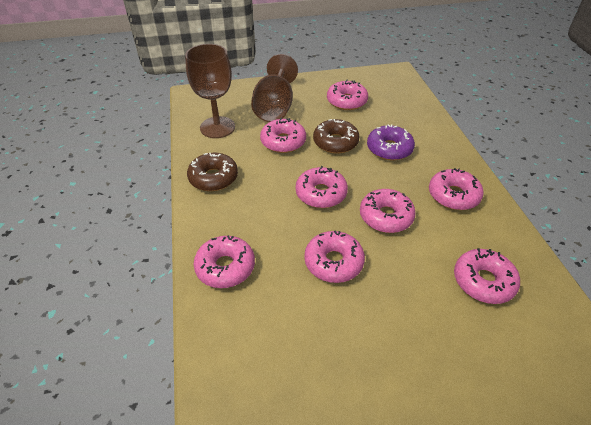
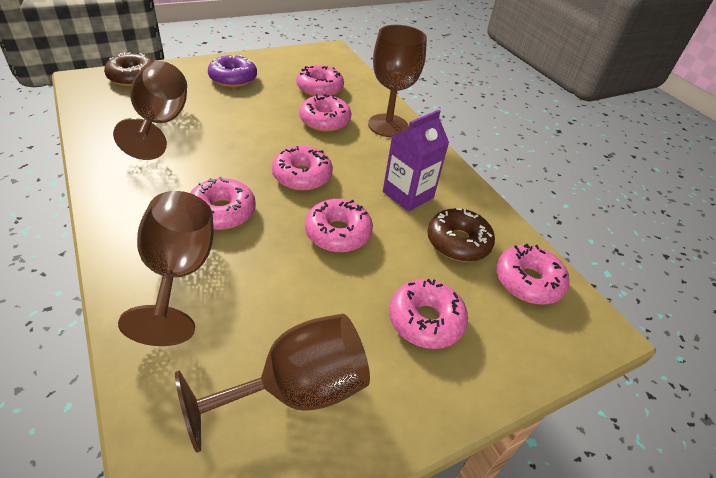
brown goblet: [185,44,235,138] [251,54,298,122] = 2 -> [113,61,187,160] [118,191,214,346] [175,314,370,453] [368,25,427,137] = 4
pink donut: [193,235,255,288] [260,117,306,153] [296,166,348,208] [304,230,365,283] [327,80,368,110] [360,189,416,233] [429,168,484,210] [454,248,520,304] = 8 -> [190,177,256,230] [272,146,333,191] [296,65,344,96] [299,94,351,132] [305,199,373,252] [389,279,468,349] [496,244,570,304] = 7
purple carton: none = 0 -> [383,110,449,211] = 1

